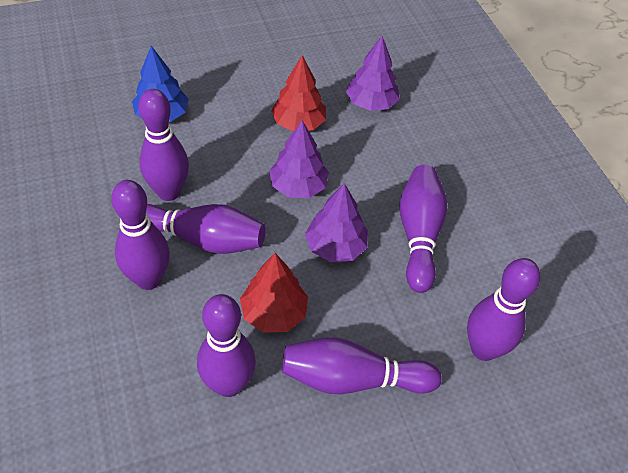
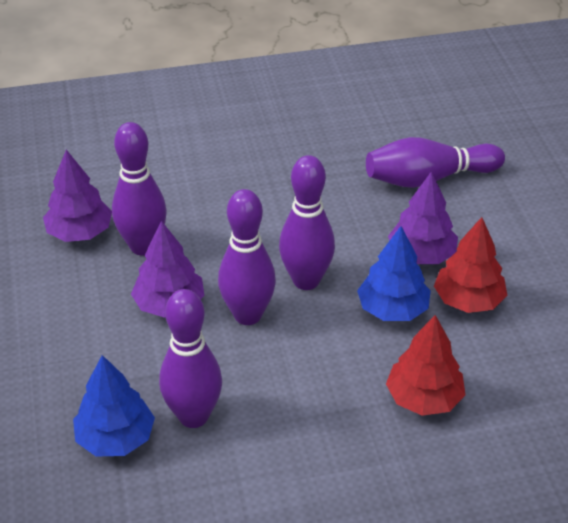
blue tree: [132,46,189,122] = 1 -> [73,355,155,456] [357,226,431,321] = 2
purple bowling pin: [111,180,170,290] [139,89,189,201] [146,204,265,254] [197,294,256,397] [282,337,442,394] [399,165,447,293] [467,258,541,361] = 7 -> [112,122,167,256] [159,289,222,428] [218,189,276,325] [279,155,335,290] [366,137,505,188] = 5

